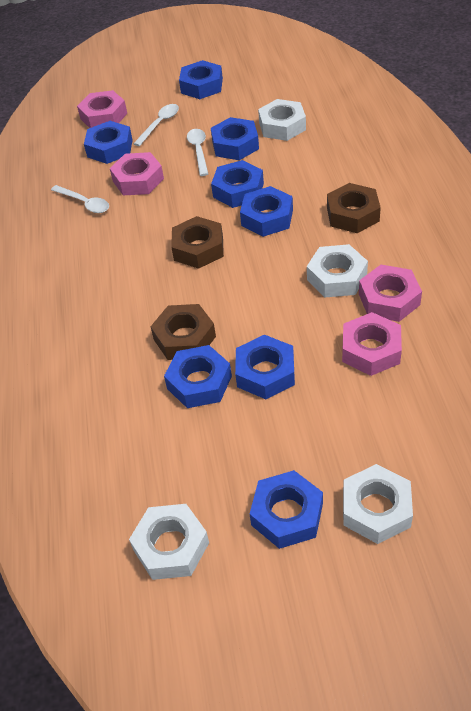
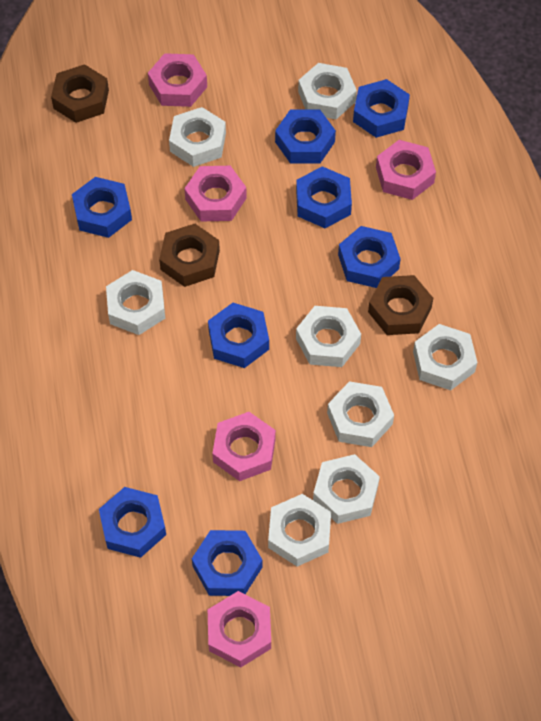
pink nut: [77,90,127,128] [110,152,164,195] [342,312,402,376] [359,265,422,322] = 4 -> [148,53,207,107] [184,166,247,221] [208,591,271,667] [212,412,276,481] [376,140,436,200] = 5
white nut: [129,504,209,580] [258,99,306,141] [307,244,368,297] [343,464,413,544] = 4 -> [106,270,165,335] [169,107,226,167] [268,494,331,567] [296,306,361,367] [298,63,357,119] [313,454,380,524] [327,381,394,447] [413,324,478,391] = 8
white spoon: [51,185,109,213] [133,104,179,146] [187,129,208,176] = 3 -> none = 0

